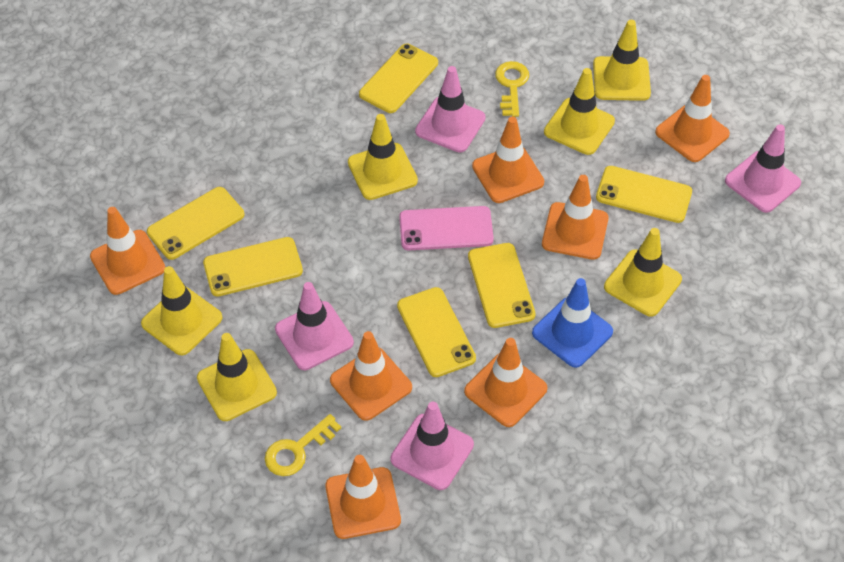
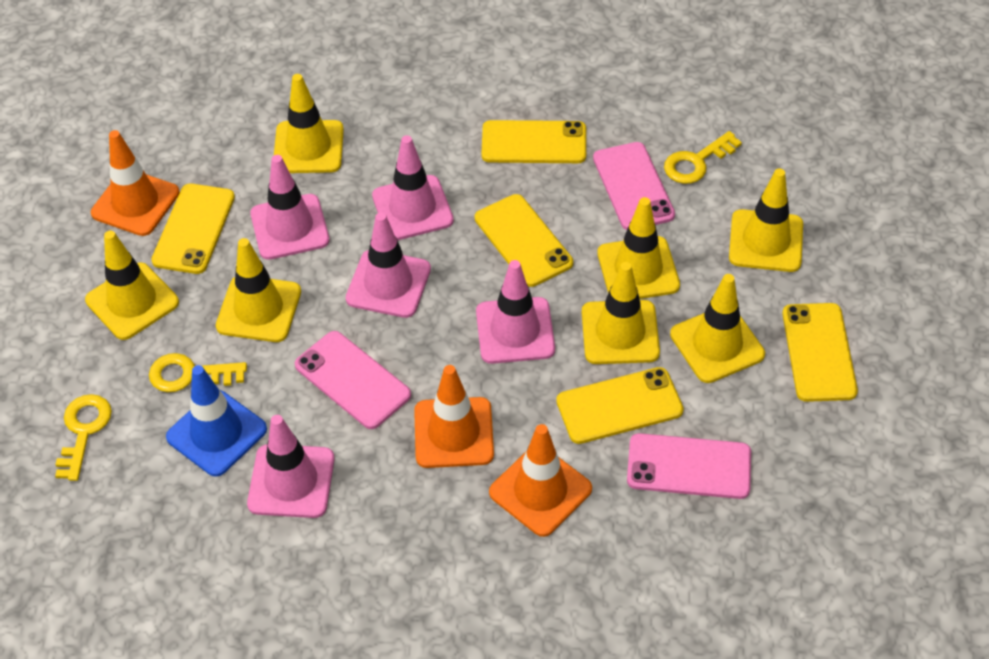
orange traffic cone: [90,207,166,295] [325,455,401,539] [330,331,412,421] [464,338,548,427] [472,117,544,203] [542,175,609,260] [655,75,730,162] = 7 -> [91,130,180,236] [414,365,494,468] [489,424,592,537] = 3
pink phone: [399,206,494,250] = 1 -> [295,331,411,429] [593,142,675,230] [627,433,751,499] = 3
pink traffic cone: [275,282,354,370] [390,402,474,490] [415,66,486,153] [725,124,801,213] = 4 -> [247,415,335,518] [250,155,330,260] [346,212,431,318] [372,135,454,240] [476,260,555,364] = 5
yellow key: [265,414,341,476] [495,61,529,117] = 2 -> [55,394,112,481] [149,353,247,392] [664,131,742,184] = 3
yellow phone: [147,187,244,260] [203,237,303,297] [359,44,438,113] [397,287,476,377] [468,243,535,328] [596,166,692,223] = 6 -> [151,183,235,274] [475,194,573,287] [481,120,586,163] [556,367,684,444] [782,303,858,402] = 5
yellow traffic cone: [141,266,223,355] [197,333,277,421] [348,114,418,200] [544,68,615,155] [593,20,651,101] [604,228,682,317] = 6 -> [85,230,179,340] [216,238,301,342] [274,74,344,173] [582,262,660,364] [597,197,680,299] [670,274,765,383] [729,168,803,272] = 7

